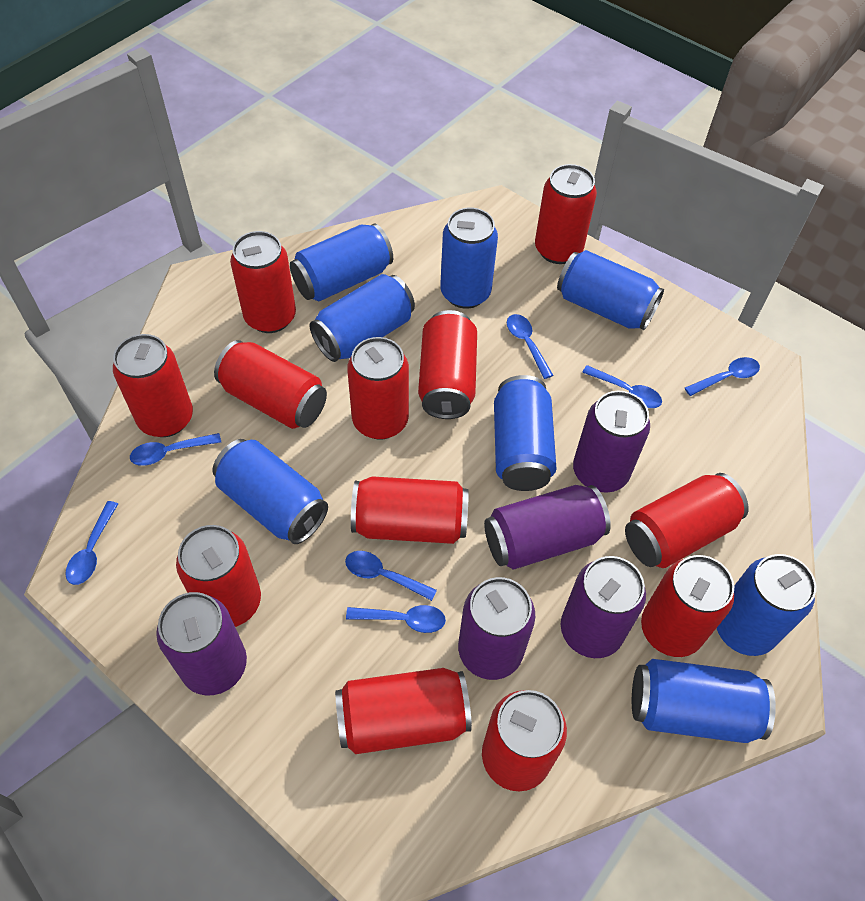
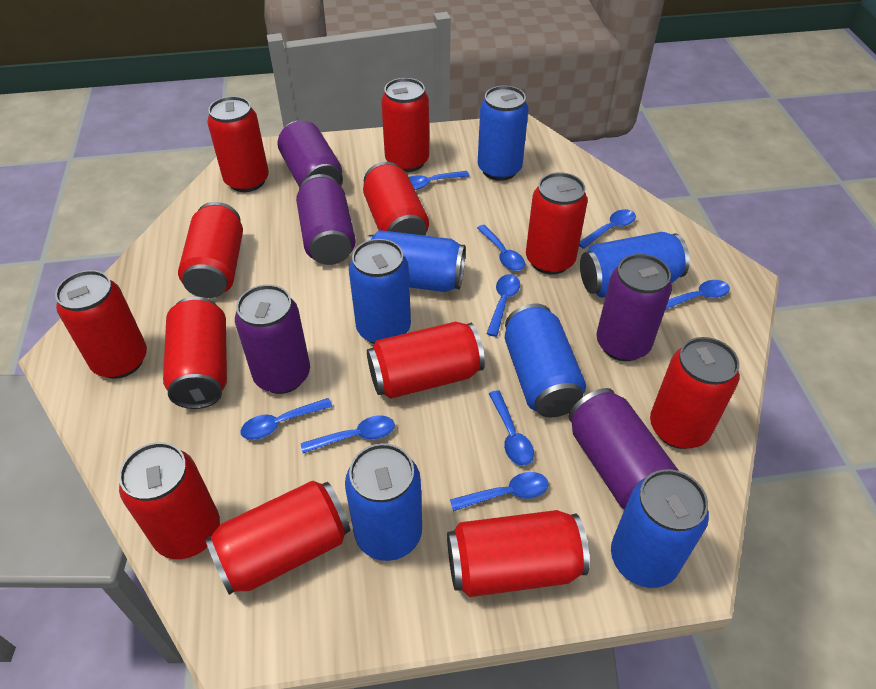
blue can: [213,439,328,544] [290,223,393,301] [310,274,415,362] [440,207,498,309] [494,375,557,491] [557,250,664,330] [632,659,776,743] [717,554,816,656] = 8 -> [345,443,422,561] [349,239,411,344] [366,230,466,292] [478,86,528,181] [505,304,586,417] [580,232,690,298] [611,469,709,588] = 7
blue spoon: [65,501,118,585] [130,433,221,466] [345,551,437,601] [346,605,446,633] [507,314,553,379] [582,365,662,408] [685,357,760,396] = 7 -> [240,398,333,440] [301,415,395,453] [409,171,469,190] [450,472,549,511] [477,225,525,271] [487,274,520,337] [489,390,534,466] [579,209,636,249] [665,280,730,310] = 9

